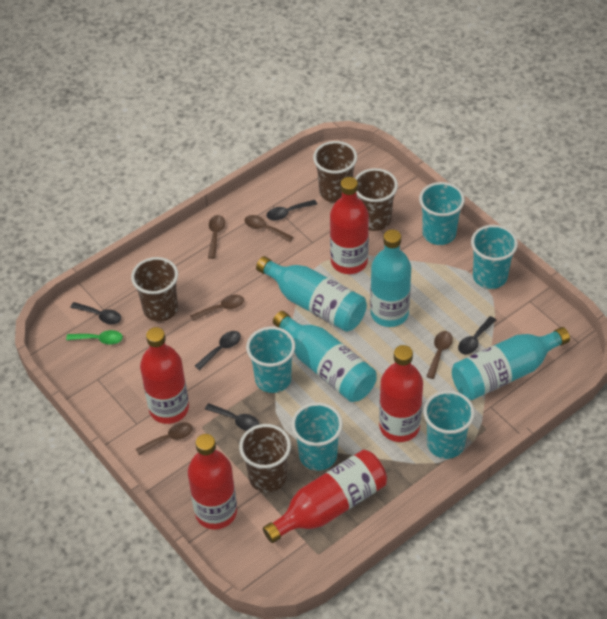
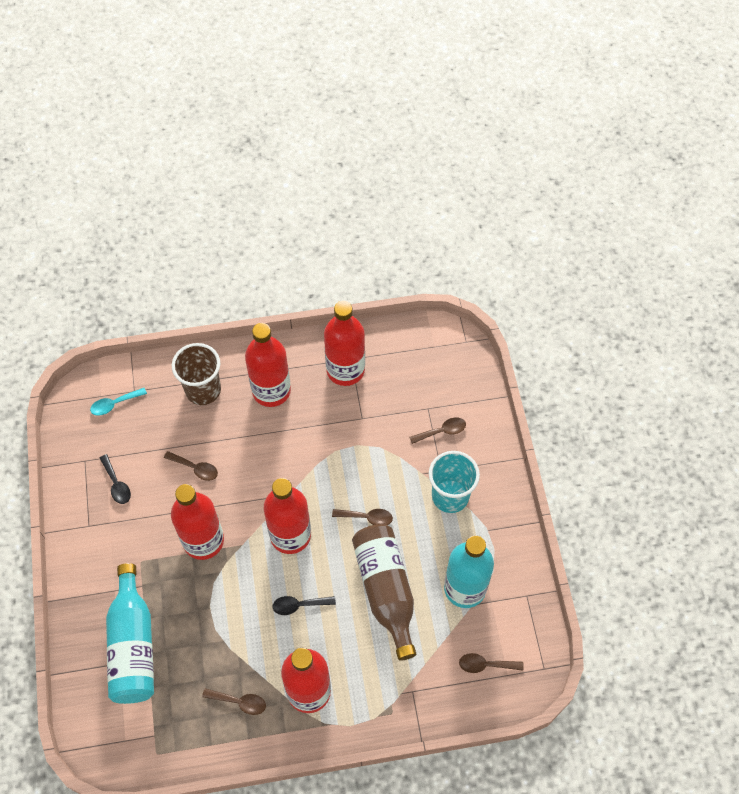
black spoon: [70,302,121,324] [195,331,241,370] [205,403,259,431] [266,200,317,220] [458,316,496,354] = 5 -> [100,454,131,504] [272,596,336,615] = 2
brown bottle: none = 0 -> [352,524,416,660] = 1
brown cup: [131,257,178,322] [239,424,291,493] [313,141,357,203] [355,168,398,231] = 4 -> [172,343,221,405] = 1
green spoon: [66,330,123,345] = 1 -> none = 0
turquoise bottle: [256,256,367,332] [273,311,377,402] [370,229,411,327] [452,327,570,400] = 4 -> [106,563,154,704] [444,535,494,608] = 2
turquoise cup: [246,327,295,393] [291,402,343,471] [419,182,465,245] [423,391,475,459] [471,225,518,289] = 5 -> [429,451,480,513] = 1
turquoise spoon: none = 0 -> [90,388,147,416] = 1

